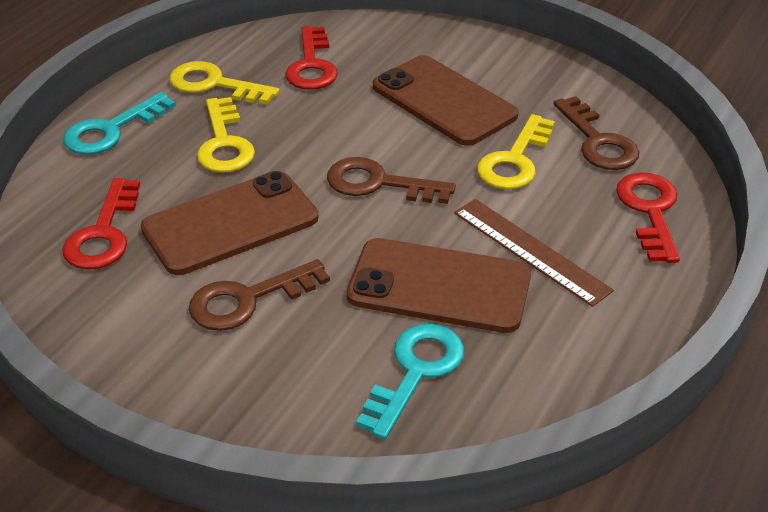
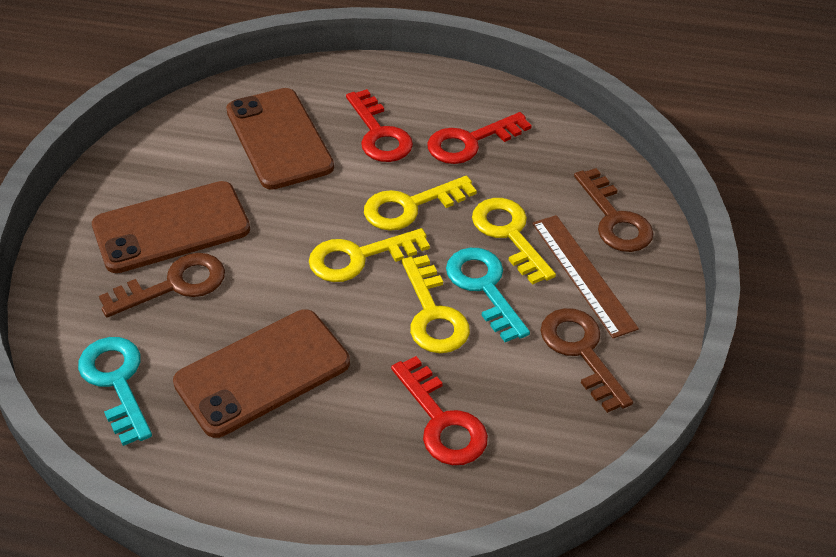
yellow key: [169,61,280,105] [197,97,255,173] [477,114,555,189] = 3 -> [309,228,430,282] [364,176,477,231] [402,255,470,353] [472,198,556,285] = 4

